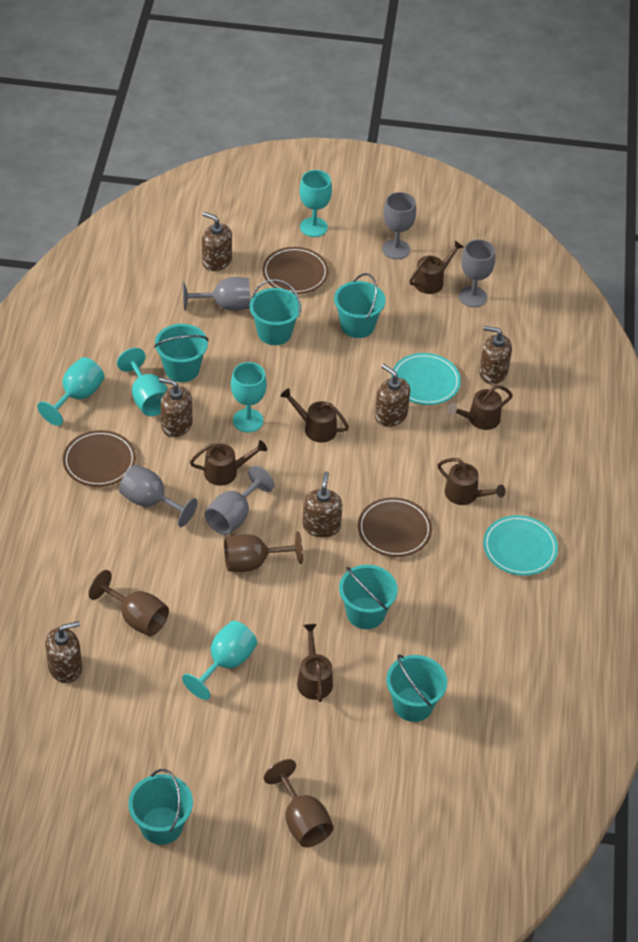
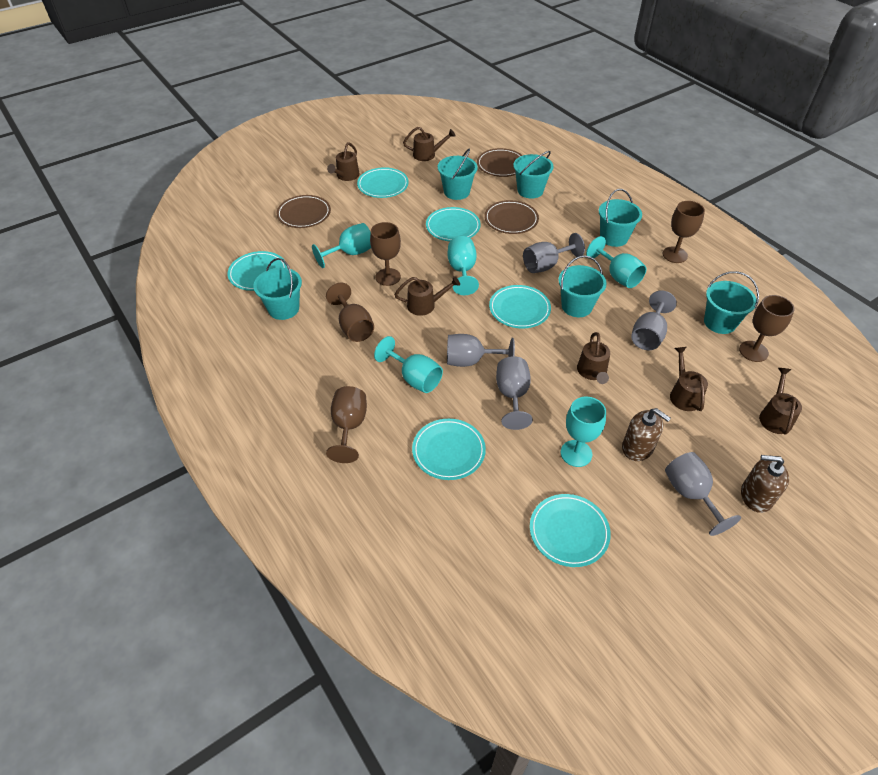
brown goblet: [88,570,169,636] [224,531,303,572] [264,759,334,847] = 3 -> [326,283,374,342] [326,386,367,463] [370,222,401,286] [663,201,705,263] [739,295,795,362] = 5
brown soap dispenser: [45,621,82,683] [159,377,192,438] [202,212,232,271] [302,471,342,538] [375,364,410,427] [479,326,512,384] = 6 -> [622,408,671,461] [741,455,789,513] = 2
turquoise plate: [391,353,461,405] [483,515,558,576] = 2 -> [227,251,287,291] [357,167,409,198] [412,418,486,480] [426,207,481,241] [489,285,551,328] [530,494,611,567] = 6

